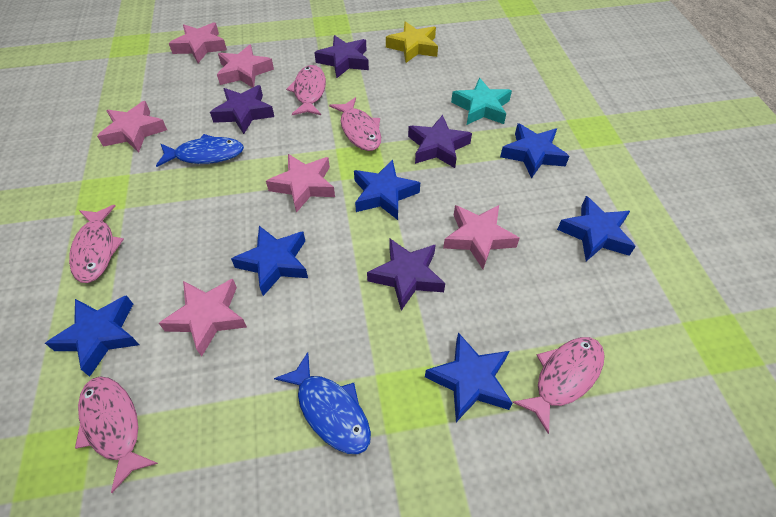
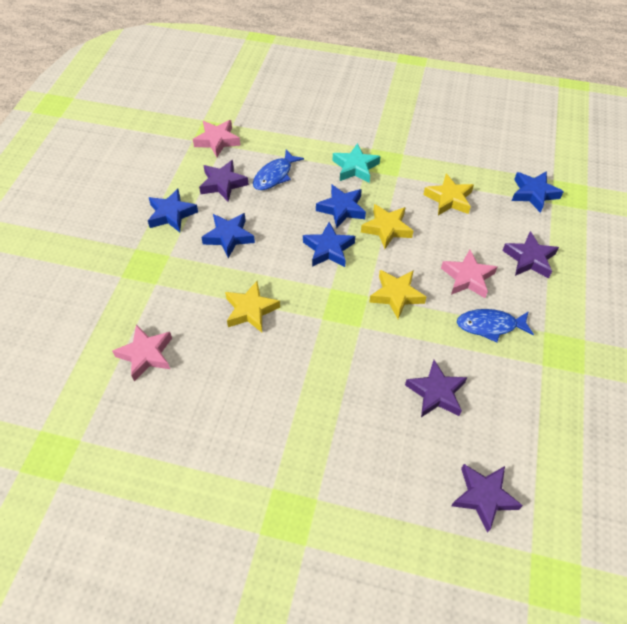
blue star: [45,295,139,377] [231,226,308,296] [354,160,420,220] [425,332,513,422] [500,123,569,179] [557,196,636,261] = 6 -> [148,189,198,232] [201,213,255,258] [303,222,355,267] [316,185,366,228] [512,171,564,213] = 5
pink fish: [69,205,124,283] [75,376,158,493] [286,65,326,115] [329,97,381,151] [512,337,605,434] = 5 -> none = 0
pink star: [97,101,167,153] [159,279,247,357] [169,22,227,63] [217,44,274,88] [266,154,335,213] [443,205,520,269] = 6 -> [112,325,172,382] [193,120,241,157] [441,250,497,298] = 3
yellow star: [386,22,438,63] = 1 -> [225,281,280,332] [361,204,413,249] [369,270,426,319] [423,174,474,215] = 4

